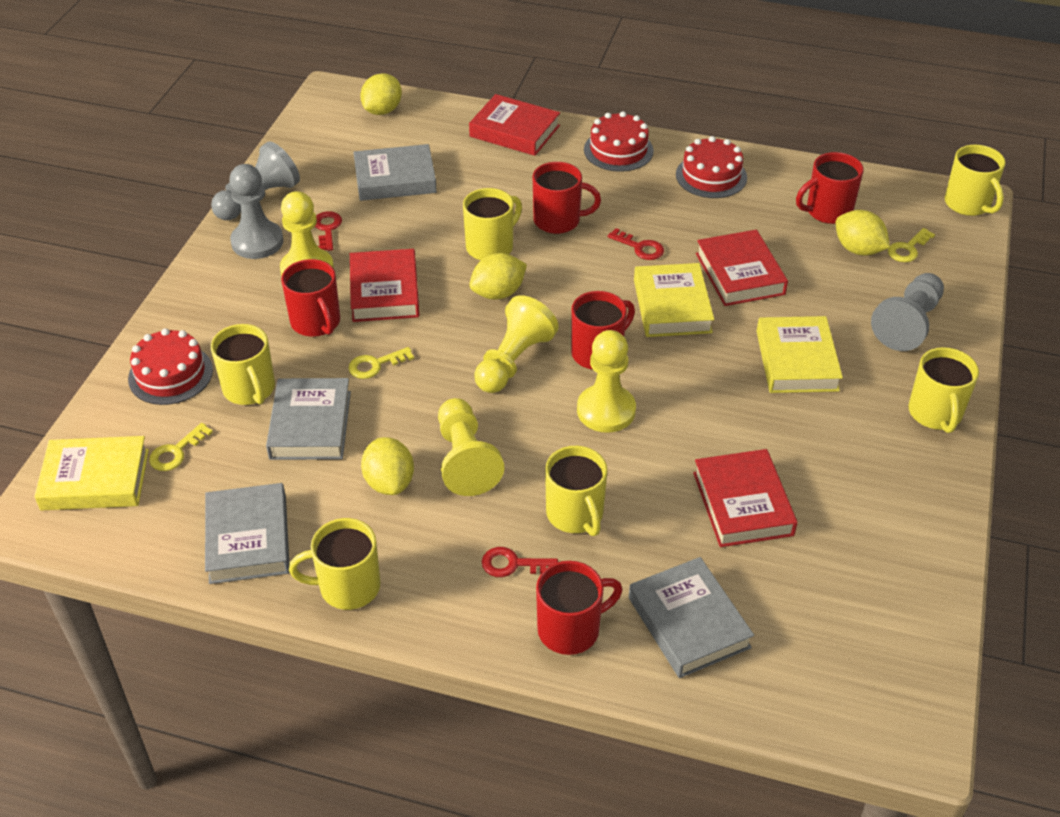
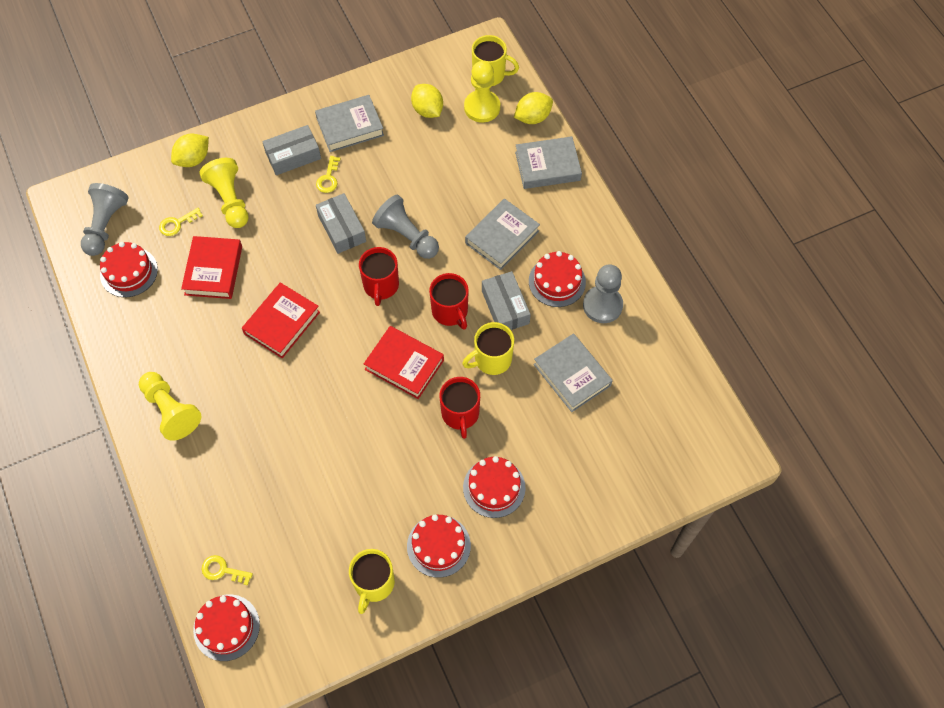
grey box: none = 0 -> [262,125,321,175] [316,193,366,254] [482,271,531,330] = 3
red book: [350,249,420,322] [469,94,560,156] [693,449,798,547] [696,230,788,306] = 4 -> [181,236,242,299] [242,282,320,358] [364,326,444,399] = 3
red cake: [128,328,213,405] [584,111,654,172] [676,136,747,198] = 3 -> [100,242,158,297] [193,594,260,661] [407,515,471,578] [463,456,525,518] [529,251,586,307] = 5
red key: [315,211,342,251] [482,547,558,577] [608,228,664,260] = 3 -> none = 0
red mug: [281,259,340,337] [533,162,601,234] [536,561,623,655] [571,291,635,370] [796,152,864,224] = 5 -> [359,247,399,306] [429,273,469,330] [439,377,480,439] = 3
yellow book: [34,436,149,510] [634,263,714,337] [756,316,843,393] = 3 -> none = 0
yellow lemon: [360,73,402,115] [361,437,414,495] [469,253,527,300] [836,210,890,256] = 4 -> [171,134,209,167] [411,84,443,118] [514,92,553,124] = 3
yellow mug: [211,324,275,405] [289,518,380,610] [463,188,522,260] [545,446,608,536] [908,347,979,433] [944,145,1006,216] = 6 -> [349,549,395,614] [462,322,514,375] [472,35,519,86] = 3
yellow pawn: [280,191,334,276] [438,398,504,496] [474,295,559,393] [577,330,636,433] = 4 -> [139,372,201,441] [199,158,249,228] [464,61,500,123] = 3

